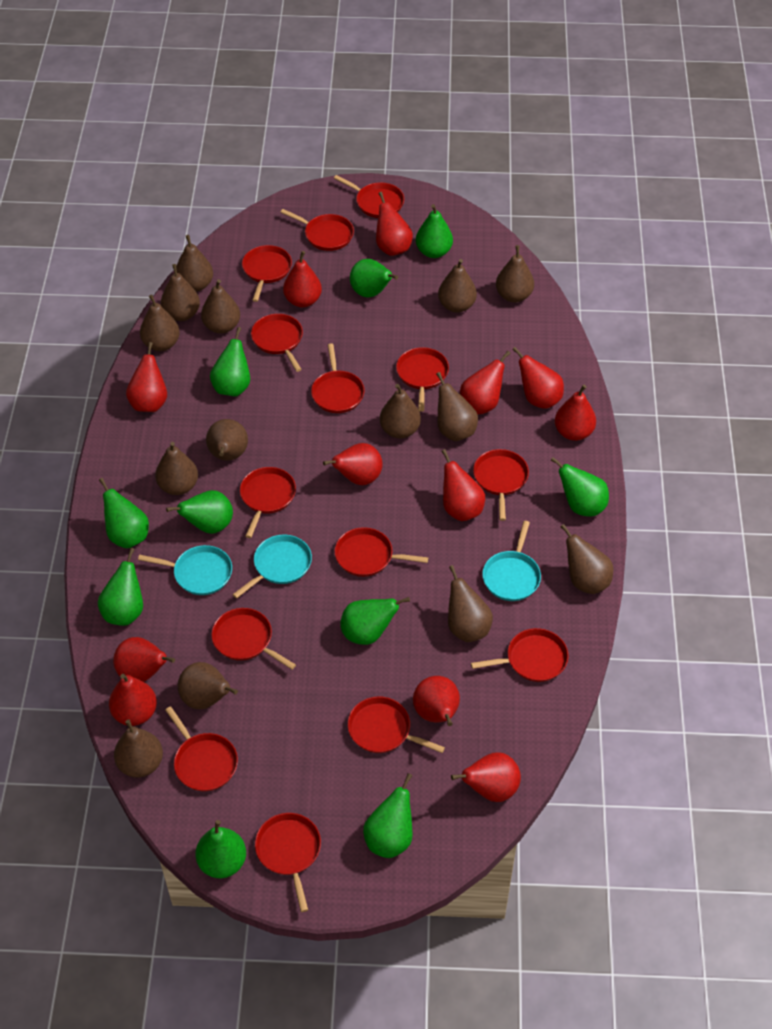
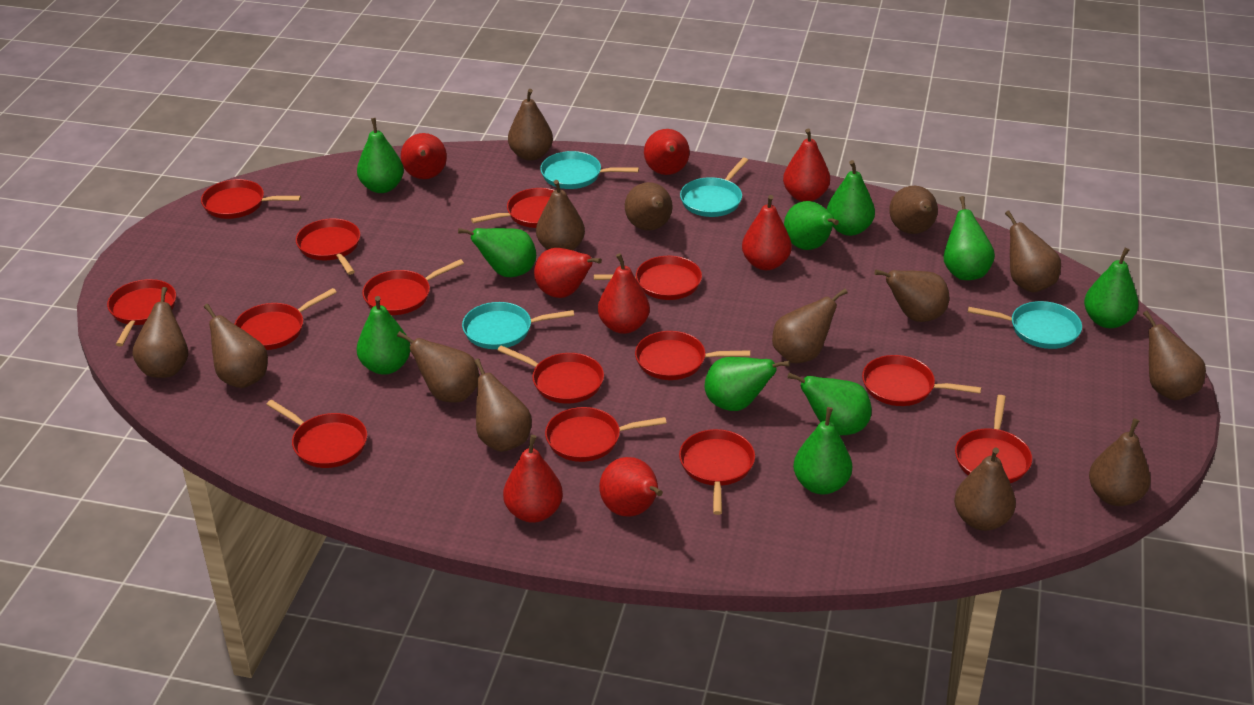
red pear: [109,674,157,726] [113,637,175,682] [126,342,167,412] [283,251,322,307] [323,443,383,485] [376,192,413,256] [413,676,460,726] [442,449,485,521] [451,752,521,802] [460,351,511,415] [512,347,564,409] [555,385,596,441] = 12 -> [401,133,447,179] [503,435,563,523] [534,248,602,298] [598,253,650,334] [599,457,663,516] [644,129,690,175] [742,195,792,270] [783,129,830,202] = 8
turquoise pan: [138,545,232,595] [232,535,312,598] [482,521,541,601] = 3 -> [462,302,574,349] [540,151,639,189] [680,158,748,217] [968,301,1082,349] = 4

